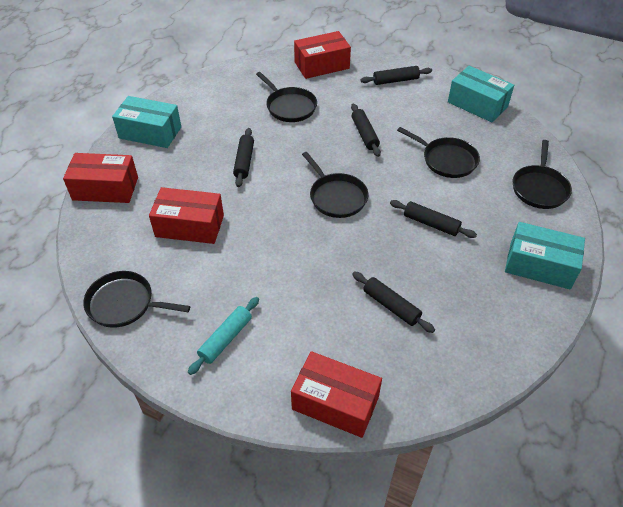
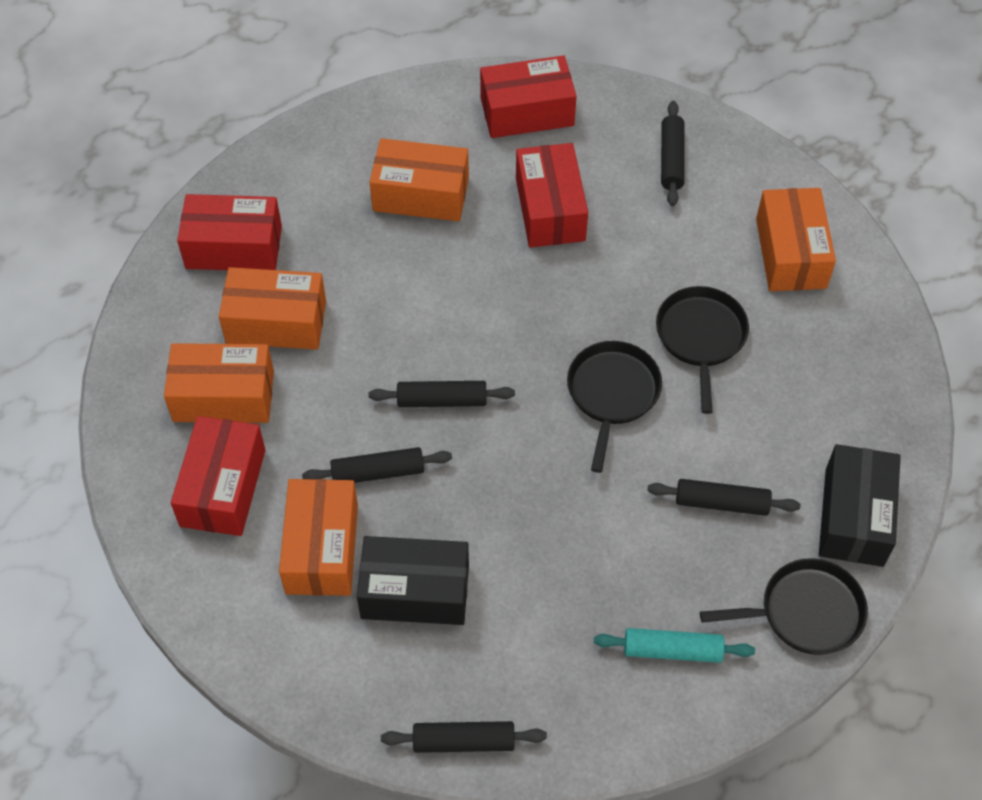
black box: none = 0 -> [357,536,469,625] [819,444,901,567] = 2
black pan: [83,271,190,328] [256,72,317,122] [302,152,368,218] [397,127,480,178] [513,140,572,209] = 5 -> [567,341,662,473] [656,286,749,414] [700,558,868,655] = 3
orange box: none = 0 -> [164,343,274,423] [219,267,326,350] [279,479,358,596] [370,138,469,221] [756,188,836,291] = 5
turquoise box: [112,96,181,148] [448,66,514,122] [505,222,585,289] = 3 -> none = 0

